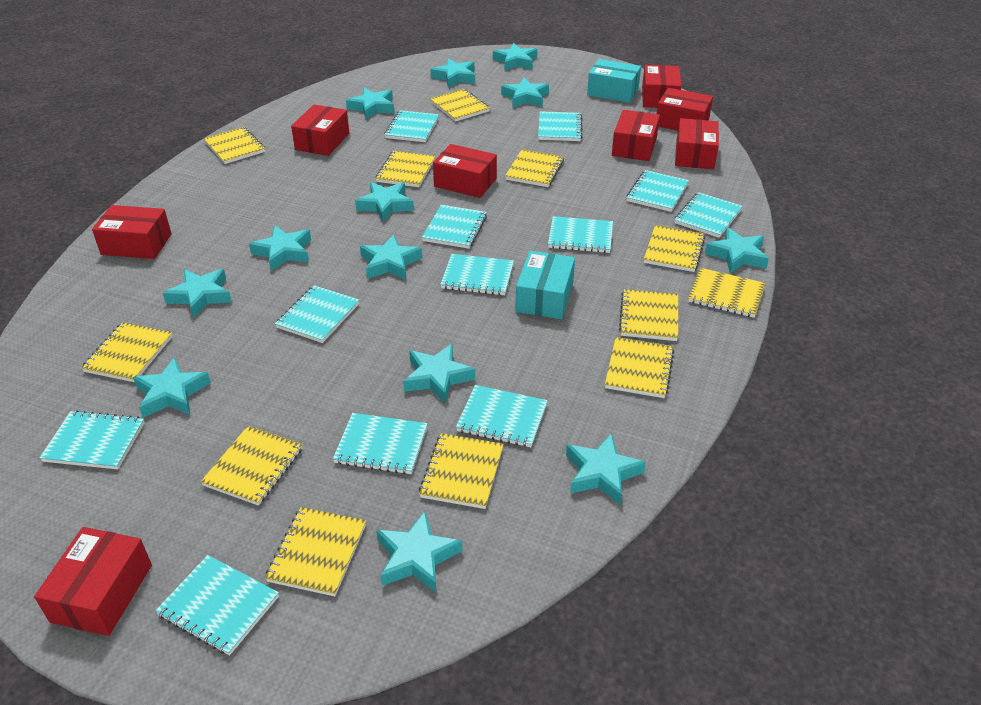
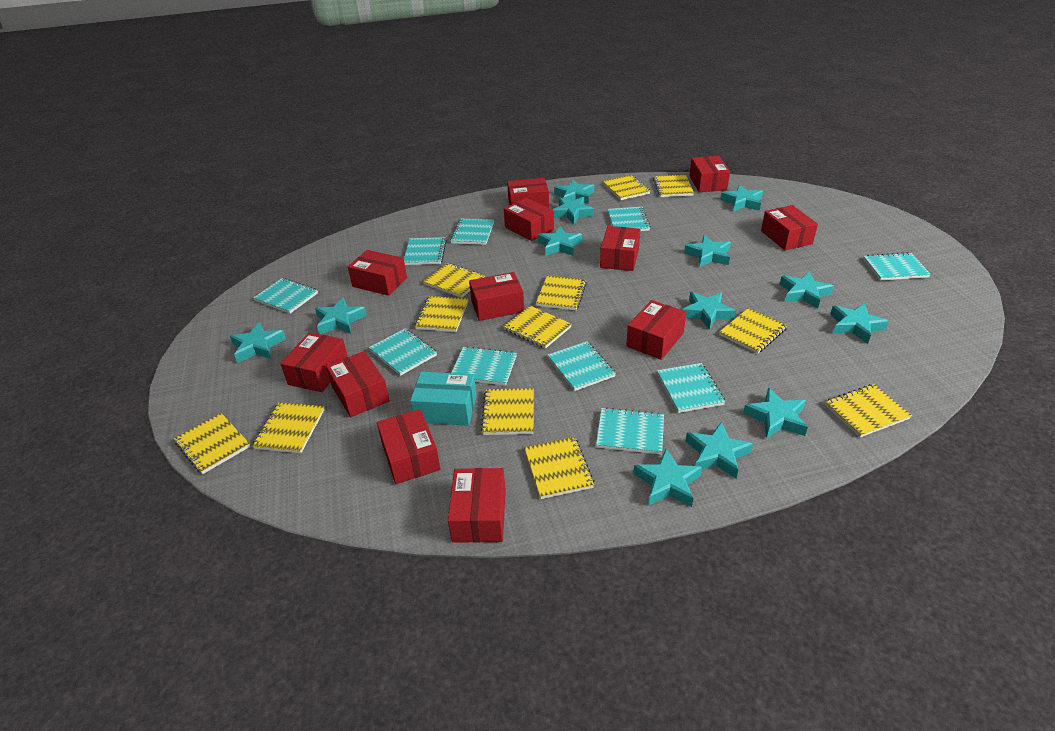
red box: [34,527,152,636] [92,205,172,259] [291,105,349,156] [433,144,497,198] [612,110,660,161] [642,65,682,108] [657,88,713,131] [675,118,719,169] = 8 -> [280,332,348,392] [326,351,390,417] [348,250,407,296] [377,409,441,484] [448,468,506,543] [469,272,524,321] [504,198,554,241] [507,178,549,208] [600,226,640,271] [626,300,686,360] [689,156,730,192] [761,205,818,250] = 12
turquoise box: [515,251,575,319] [587,59,641,103] = 2 -> [410,372,477,426] = 1
turquoise notebook: [40,410,145,469] [155,555,279,656] [275,285,359,343] [333,413,428,475] [384,110,439,142] [422,205,487,249] [440,254,514,295] [456,385,548,447] [538,111,582,141] [548,216,613,253] [627,170,689,212] [674,192,743,238] = 12 -> [253,278,318,314] [369,328,437,376] [404,237,447,265] [450,219,494,245] [451,346,517,386] [548,341,616,391] [596,408,664,454] [607,207,651,231] [657,363,726,413] [863,252,931,281] = 10

